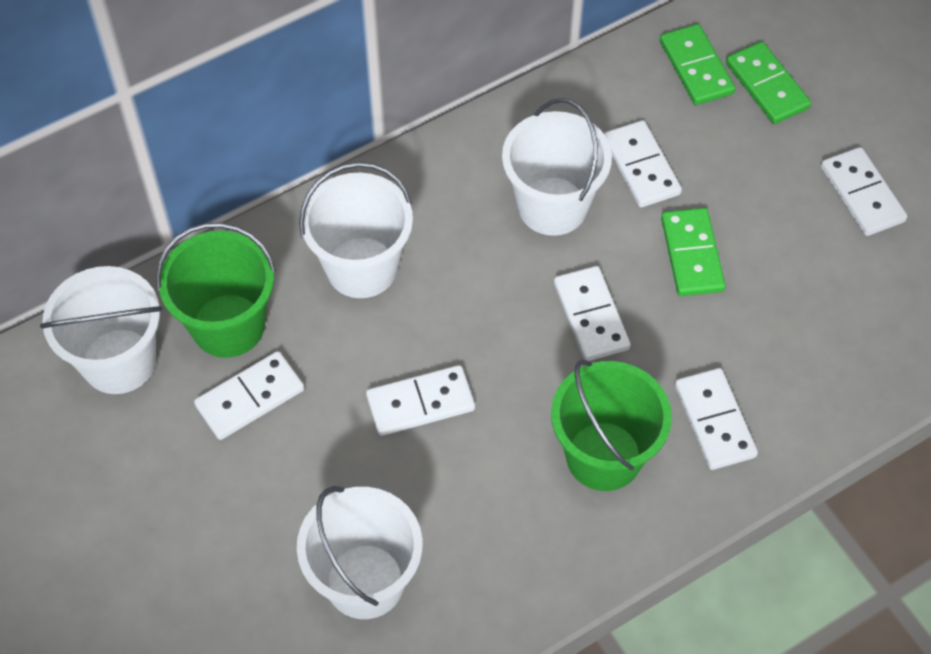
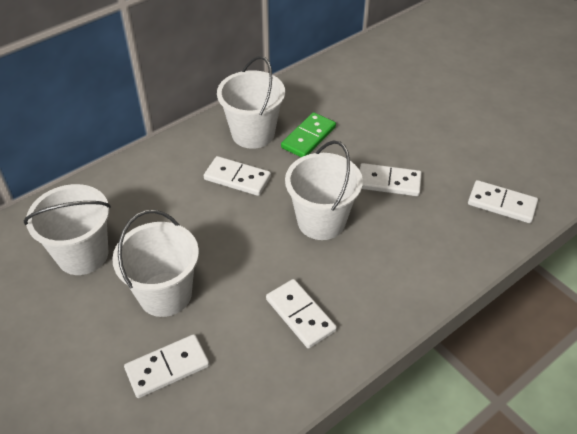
green bucket: [156,223,276,358] [551,360,672,491] = 2 -> none = 0
green domino: [660,24,735,105] [661,208,726,296] [726,42,811,124] = 3 -> [281,112,336,157] = 1
white domino: [194,351,304,440] [366,365,475,436] [554,266,631,361] [604,120,682,207] [675,368,758,470] [821,147,907,236] = 6 -> [124,334,209,398] [204,156,271,196] [266,279,337,349] [360,163,422,196] [468,180,538,223] = 5

